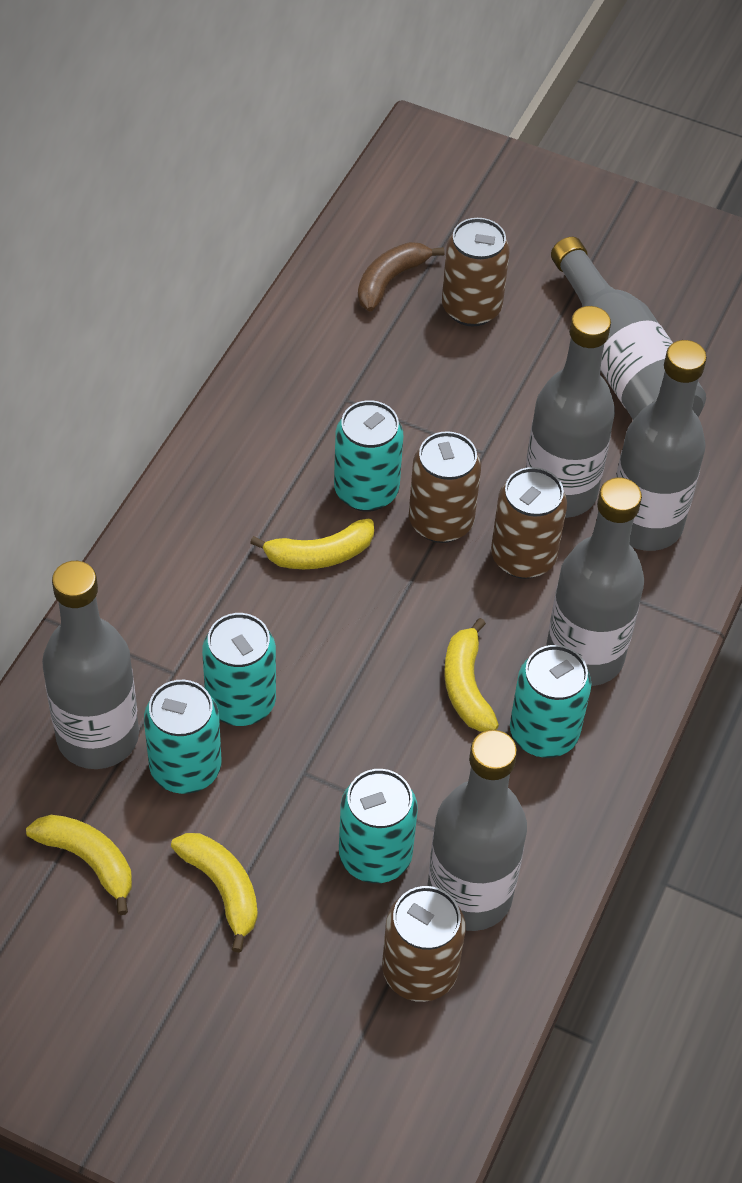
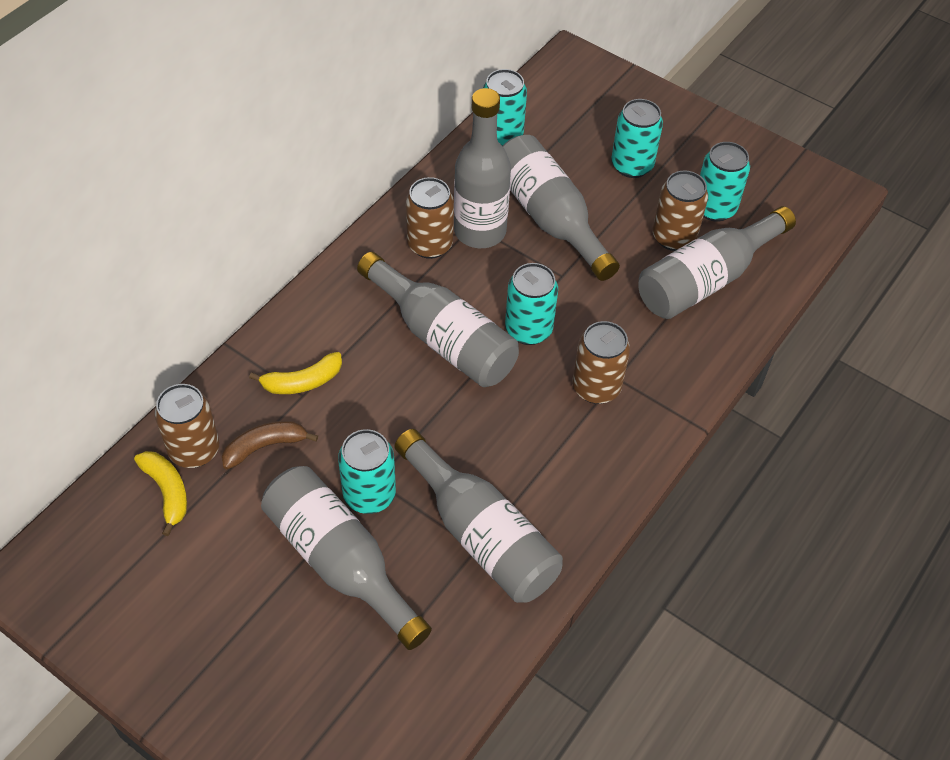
yellow banana: [26,815,132,915] [171,833,258,953] [250,519,374,569] [444,618,499,732] = 4 -> [134,451,187,536] [249,352,342,394] = 2

